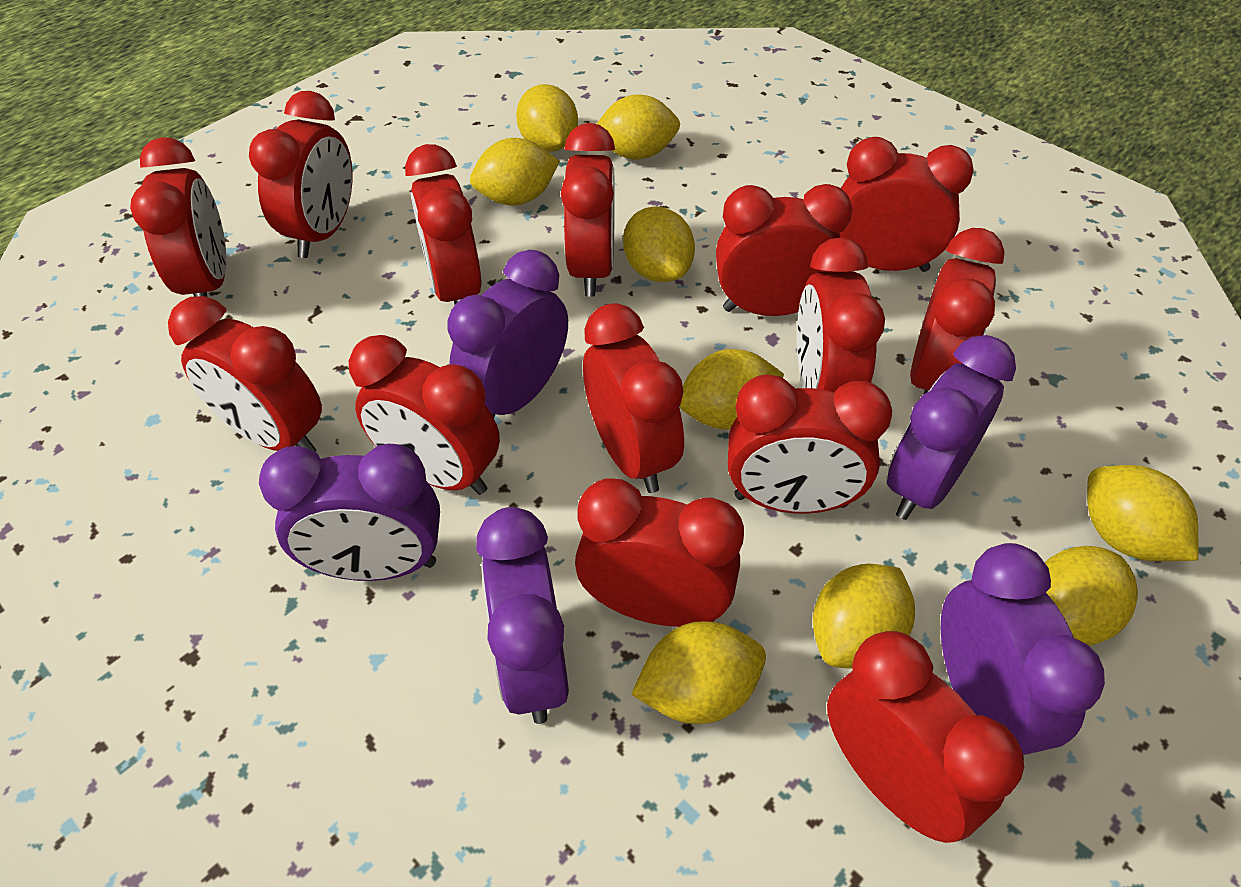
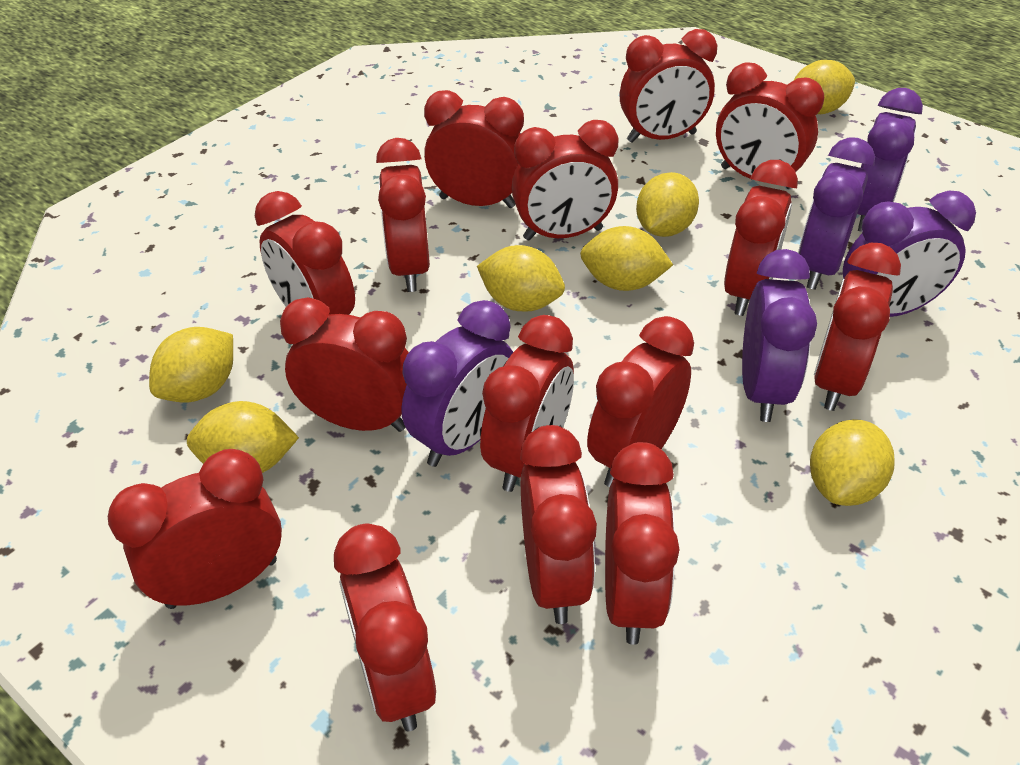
red clock: [130,137,227,297] [168,296,322,452] [249,91,353,258] [349,335,500,495] [405,144,481,305] [561,123,615,297] [575,478,744,627] [583,303,684,493] [716,184,852,316] [728,374,892,514] [797,237,885,392] [827,631,1024,843] [839,137,974,272] [910,228,1005,394] = 14 -> [108,449,282,609] [255,191,355,315] [280,297,409,432] [334,523,436,731] [376,138,430,292] [424,90,524,208] [480,315,574,492] [511,120,618,241] [520,425,597,624] [587,316,694,487] [605,442,680,645] [620,29,717,143] [716,62,824,189] [724,160,798,316] [814,243,901,411] = 15
yellow lemon: [470,138,560,205] [516,84,578,152] [597,94,680,159] [623,207,695,282] [631,621,766,724] [680,349,784,430] [813,564,915,669] [1044,546,1138,646] [1087,465,1199,561] = 9 -> [149,327,233,403] [187,401,299,473] [477,245,565,312] [580,226,673,291] [636,172,699,237] [794,60,855,114] [810,419,895,506] = 7

